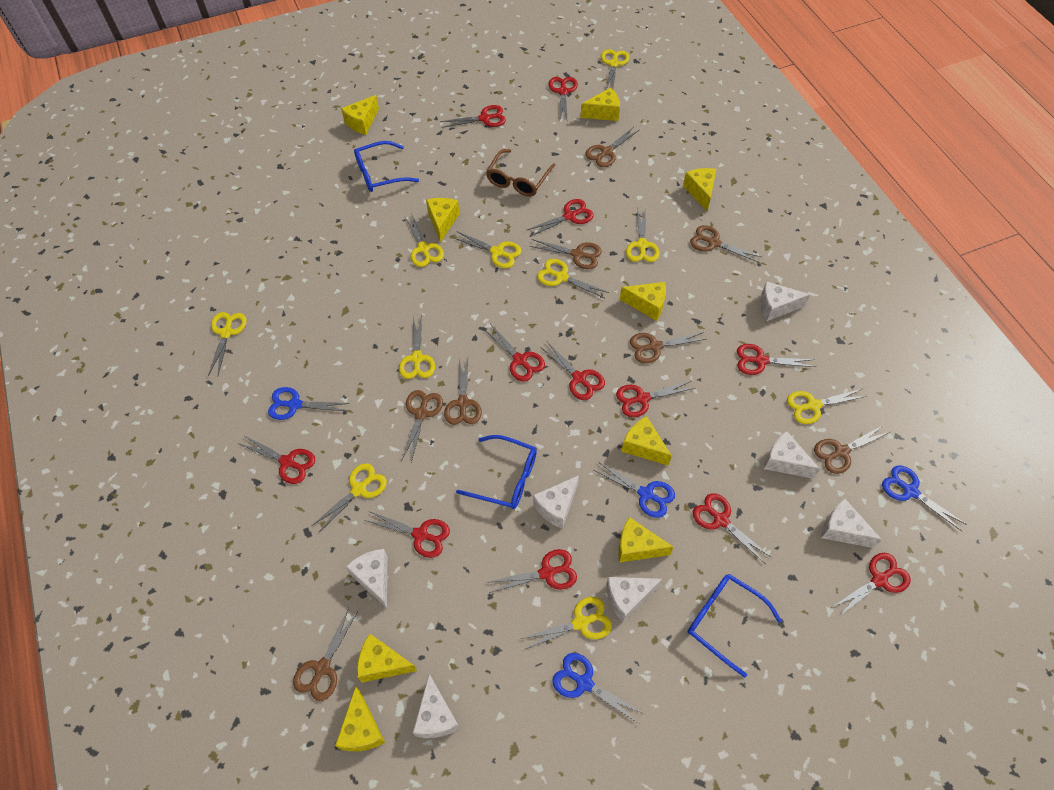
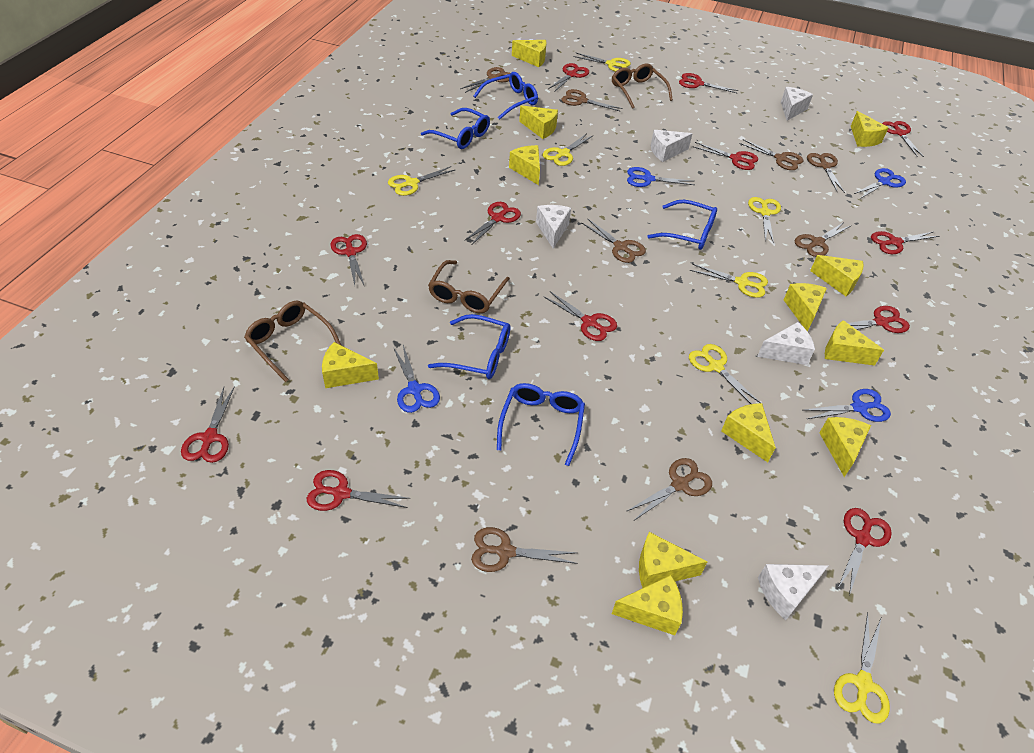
blue glasses: [354,141,419,192] [456,435,537,509] [688,574,782,678] = 3 -> [421,108,490,149] [428,314,510,379] [473,72,538,120] [497,383,585,466] [647,200,717,250] = 5
brown glasses: [486,149,555,196] = 1 -> [244,301,342,382] [428,260,510,313] [612,63,673,109] = 3
white cheese: [346,549,388,608] [413,674,460,738] [533,475,579,529] [606,577,662,622] [760,281,811,321] [764,431,820,479] [821,499,882,548] = 7 -> [536,205,571,249] [651,130,692,162] [757,322,815,365] [758,564,829,620] [781,87,813,121] = 5
yellow cheese: [335,686,385,751] [341,95,379,135] [357,634,417,683] [426,198,460,243] [581,88,620,121] [618,517,673,563] [620,282,666,321] [621,416,672,466] [683,168,716,211] = 9 -> [322,342,379,388] [509,145,540,185] [512,40,546,67] [519,105,558,139] [612,575,683,635] [639,532,708,588] [721,403,776,462] [784,283,827,332] [810,255,864,296] [819,417,871,477] [825,320,884,366] [851,111,889,147] = 12
yellow scissors: [208,312,247,376] [312,463,387,533] [399,314,435,379] [404,215,444,267] [452,231,522,268] [521,597,612,650] [537,259,609,298] [601,49,629,89] [626,208,660,262] [787,389,867,424] = 10 -> [388,166,455,196] [543,133,592,166] [573,53,631,72] [689,344,761,404] [690,264,768,298] [748,197,781,243] [834,613,890,724] = 7

